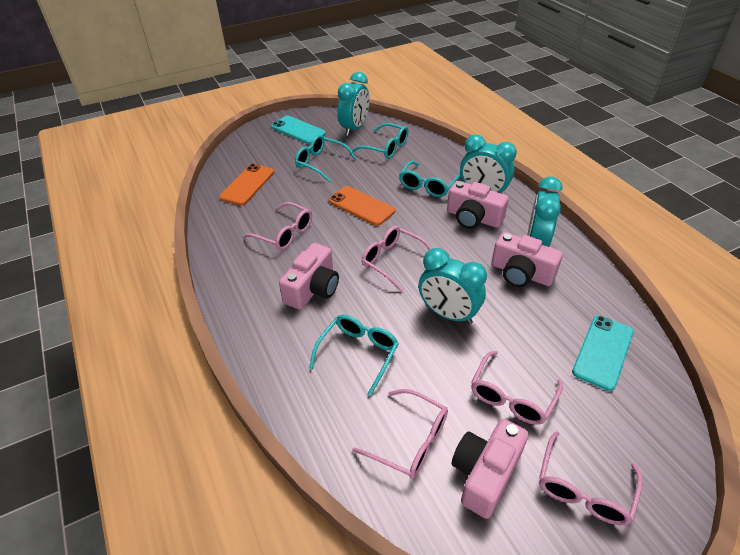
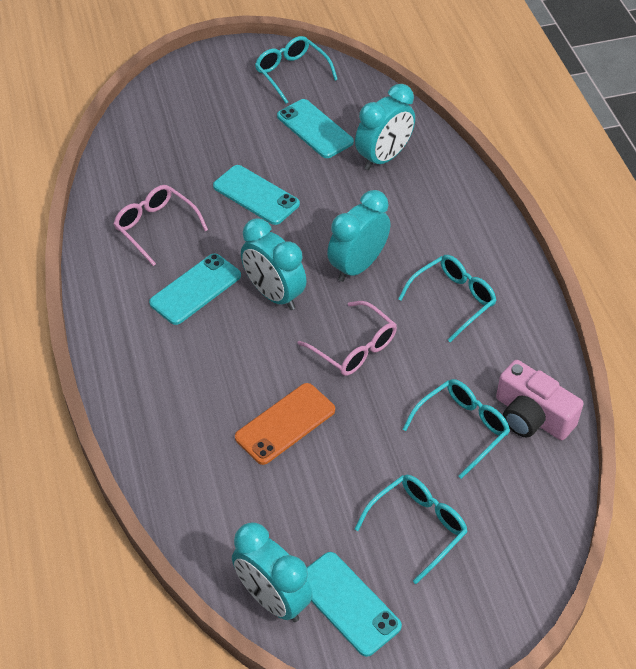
orange phone: [219,164,274,206] [329,186,395,226] = 2 -> [235,383,335,465] = 1
pink camera: [279,243,339,310] [447,181,509,229] [452,419,529,519] [491,232,563,287] = 4 -> [496,360,583,440] = 1
pink glasses: [242,202,312,250] [352,389,448,479] [362,226,432,292] [471,351,563,425] [539,431,643,526] = 5 -> [114,185,208,266] [298,301,397,376] = 2
turquoise phone: [271,116,326,144] [572,315,634,391] = 2 -> [149,253,241,325] [213,165,300,225] [277,99,354,158] [307,552,402,657] = 4

